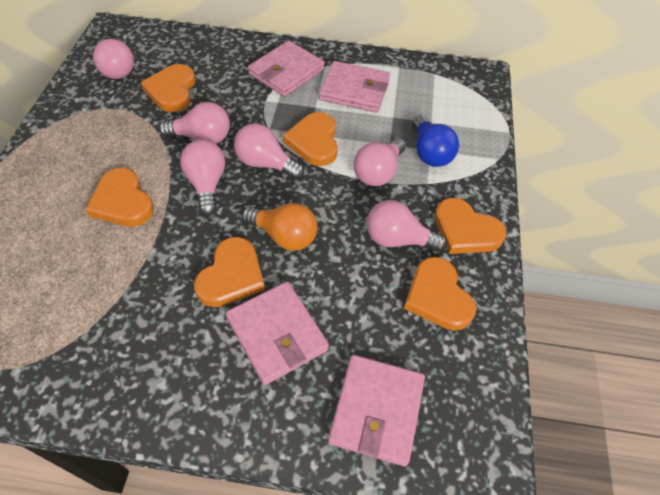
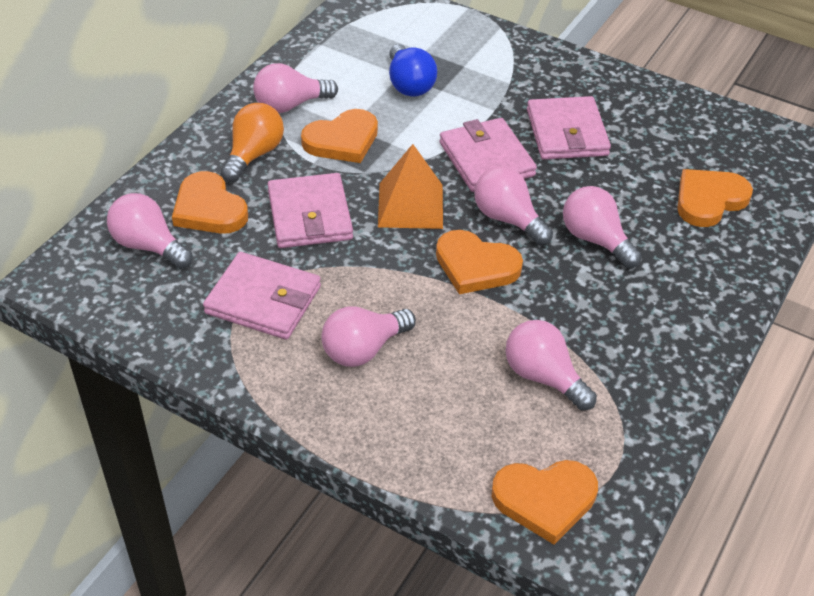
orange heart: [85,168,154,227] [141,64,195,112] [194,237,265,307] [283,112,338,166] [404,257,476,331] [435,198,506,254] = 6 -> [172,171,248,234] [301,109,378,163] [436,230,523,294] [492,460,598,545] [677,169,753,227] = 5
orange pyramid: none = 0 -> [378,144,443,229] = 1

